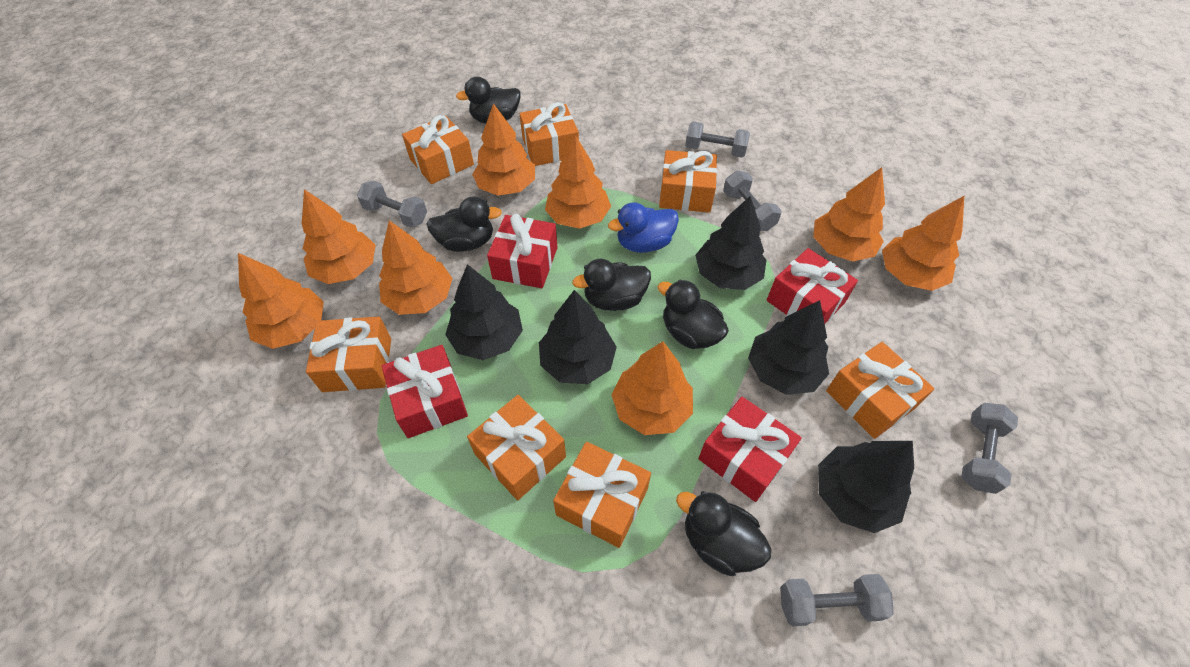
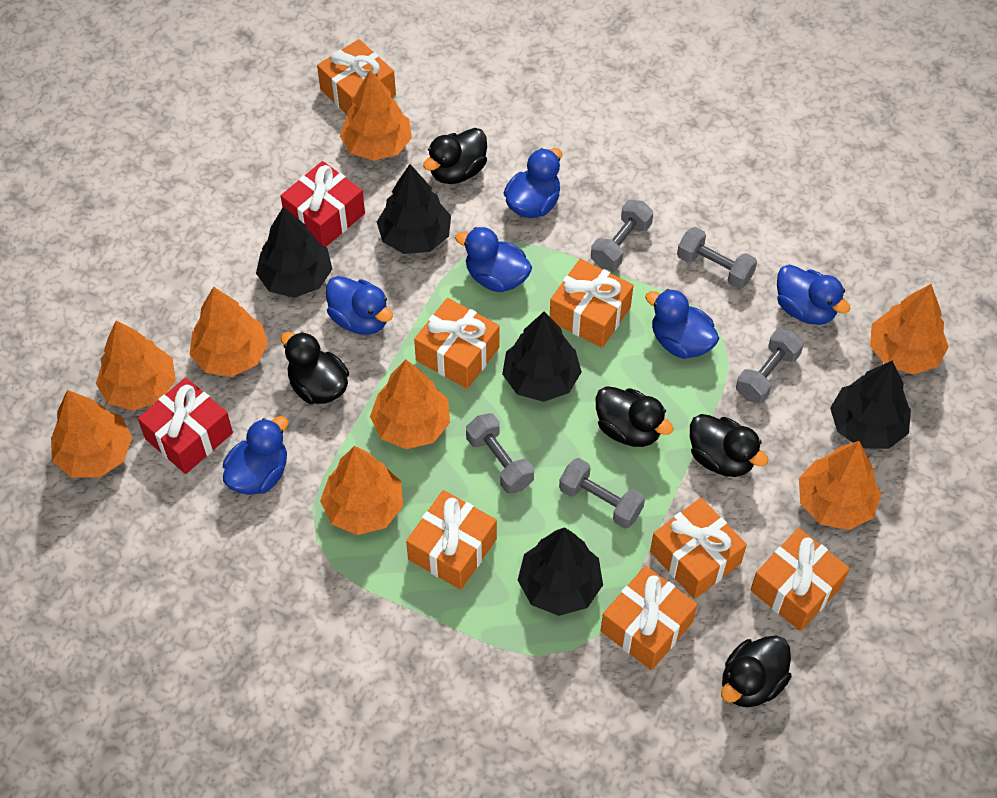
blue duck: [608,202,679,253] = 1 -> [223,416,288,495] [326,276,393,335] [455,227,532,292] [504,148,562,218] [645,289,719,359] [777,264,851,325] = 6
red gift: [382,345,468,438] [487,214,558,288] [698,397,802,502] [767,248,858,323] = 4 -> [138,377,233,474] [281,161,365,247] = 2

